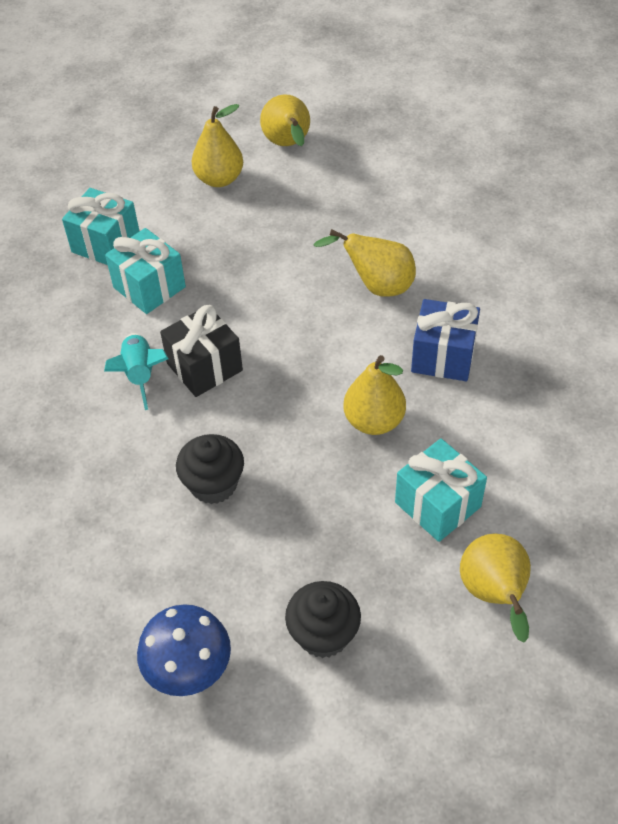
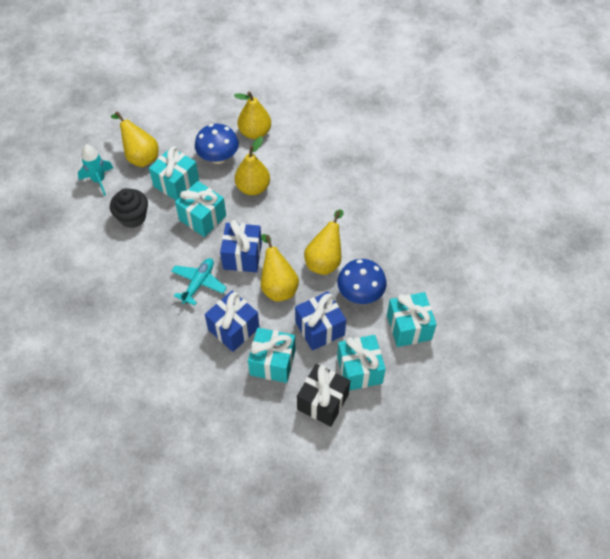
black cupcake: [176,434,244,504] [285,581,361,658] = 2 -> [110,188,148,228] = 1
blue gift: [411,299,480,381] = 1 -> [205,290,260,352] [220,220,262,272] [295,291,346,351] = 3
blue mushroom: [137,604,231,696] = 1 -> [195,124,239,164] [337,259,387,304] = 2
turquoise gift: [62,188,140,265] [105,228,186,314] [395,438,487,542] = 3 -> [149,146,199,201] [175,181,226,237] [248,328,296,383] [337,335,386,391] [387,292,437,347] = 5
turquoise plane: none = 0 -> [171,258,227,306] = 1

